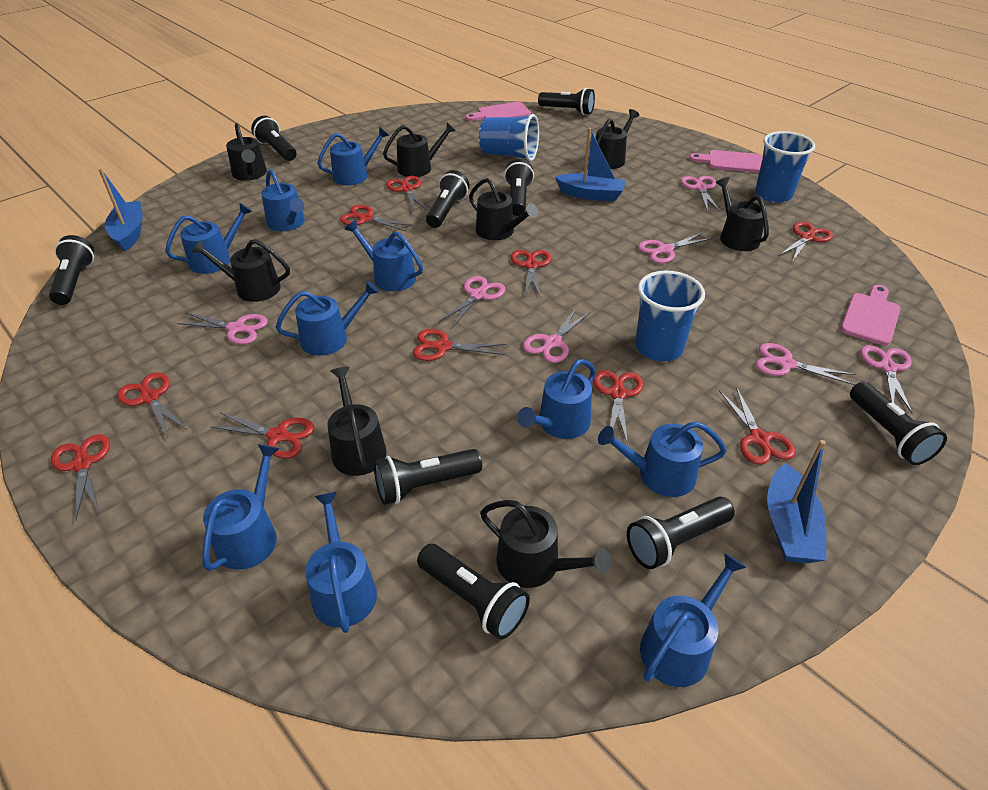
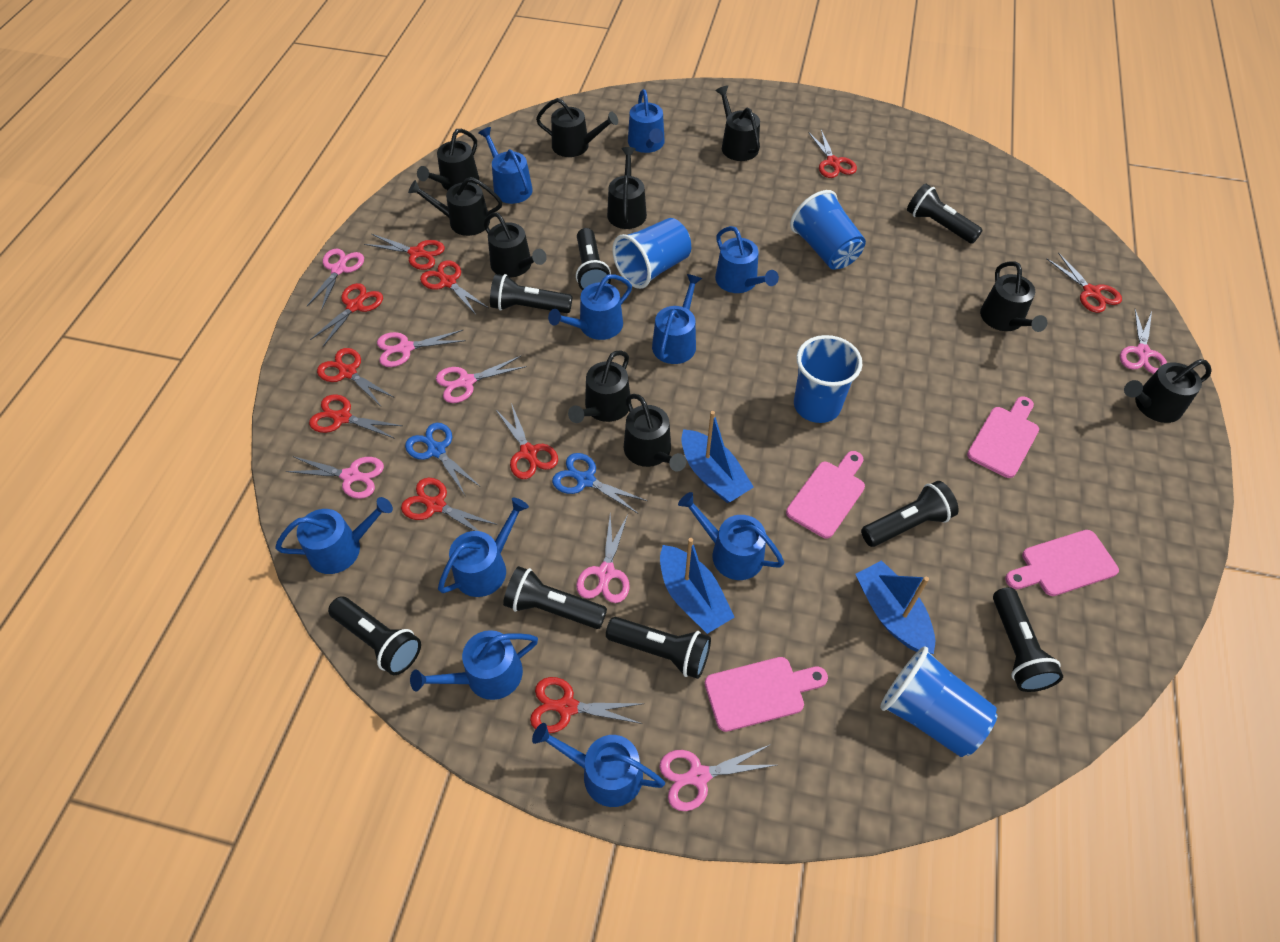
black flashlight: [49,235,94,305] [251,116,296,161] [374,449,482,505] [417,544,530,640] [426,170,470,228] [504,159,534,216] [538,88,595,115] [627,497,735,569] [850,382,947,465] = 9 -> [328,596,421,675] [490,274,572,313] [503,566,607,629] [576,228,611,291] [606,617,711,679] [861,481,959,547] [907,184,983,244] [993,587,1063,692] = 8
black watering can: [192,239,290,302] [226,123,267,181] [328,367,387,476] [383,122,456,177] [469,178,538,240] [480,500,611,588] [595,109,640,169] [716,177,769,251] = 8 -> [408,177,502,236] [417,129,479,190] [484,212,547,278] [536,98,618,157] [568,351,630,423] [607,147,647,229] [623,394,686,471] [716,85,760,161] [980,261,1047,332] [1124,359,1212,423] = 10
blue cup: [479,114,539,161] [635,270,705,361] [755,131,815,203] = 3 -> [612,218,691,289] [790,190,866,269] [794,335,863,423] [880,646,997,757] = 4
blue scissors: none = 0 -> [405,423,479,495] [552,453,647,514] = 2
pink cutting board: [465,102,531,121] [689,150,763,173] [840,285,900,346] = 3 -> [705,657,828,732] [786,451,865,538] [967,397,1039,478] [1005,530,1119,596] = 4

